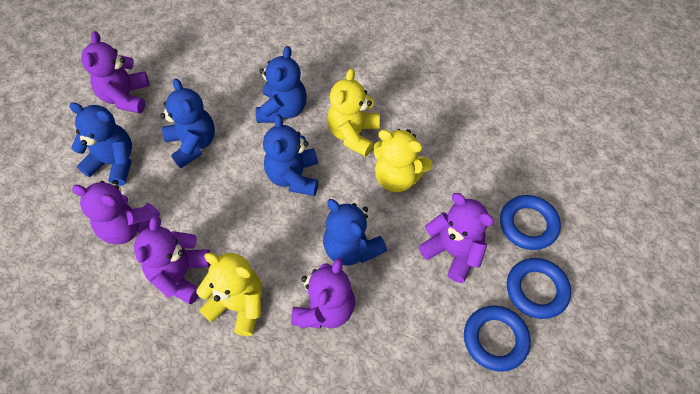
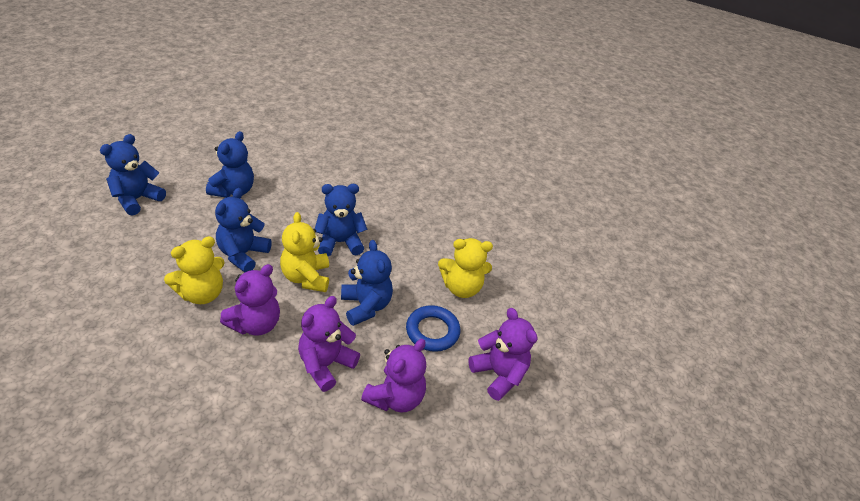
blue ring: [464,306,531,371] [500,195,561,250] [507,258,571,319] = 3 -> [406,305,460,352] = 1
purple teddy bear: [72,180,160,244] [81,31,149,113] [134,216,210,304] [291,258,355,329] [419,193,494,283] = 5 -> [220,264,280,336] [298,296,360,392] [361,339,426,413] [468,308,537,401] = 4

